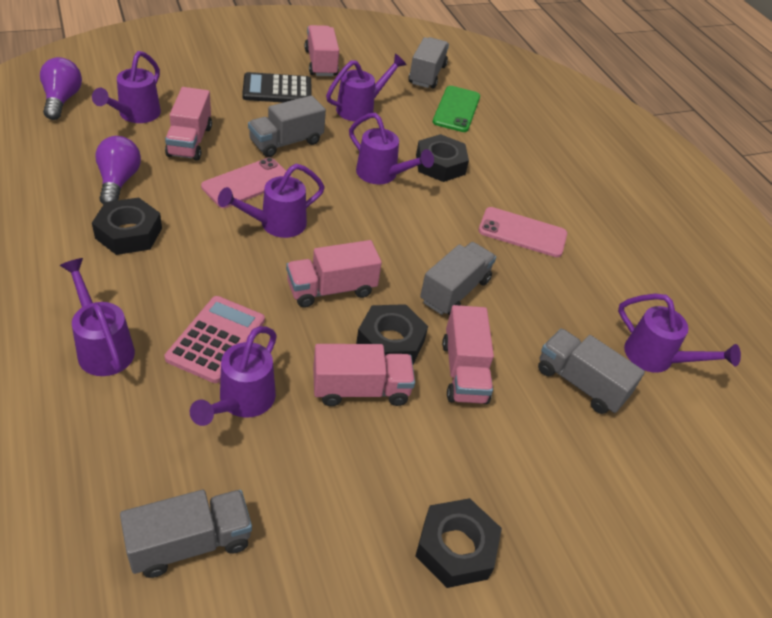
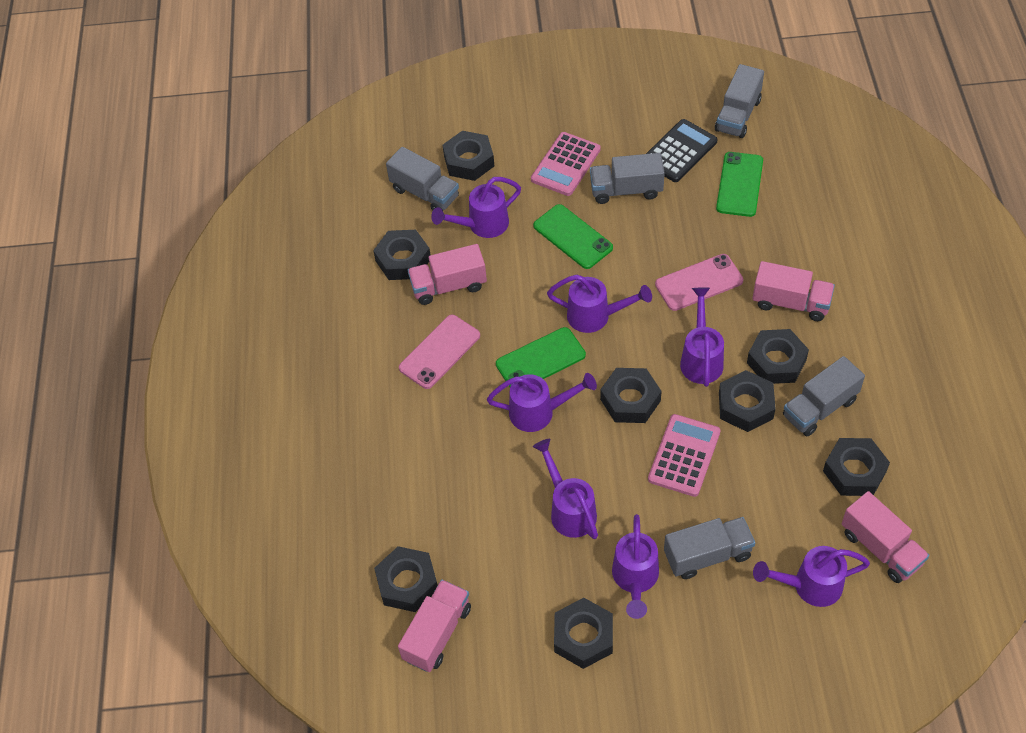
black nut: [92,197,162,255] [356,304,428,364] [415,498,502,588] [416,134,469,182] = 4 -> [373,230,430,280] [374,546,438,612] [443,131,494,181] [554,598,613,669] [600,368,662,423] [719,370,775,432] [747,329,809,384] [823,438,890,496] = 8
green phone: [433,86,480,132] = 1 -> [496,327,586,387] [533,204,613,269] [716,152,763,217] = 3
pink calculator: [165,296,265,383] = 1 -> [531,132,601,196] [648,414,720,497] = 2
pink truck: [165,87,212,161] [286,240,382,308] [305,25,339,76] [313,344,415,406] [442,305,494,404] = 5 -> [398,579,471,672] [408,244,487,305] [752,261,835,321] [842,491,929,583] = 4
purple light bulb: [40,57,82,120] [95,136,141,205] = 2 -> none = 0

